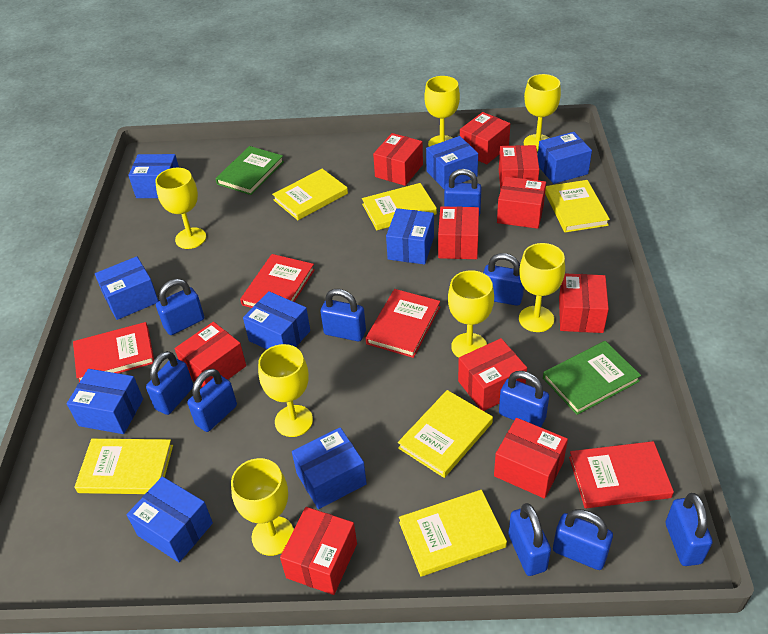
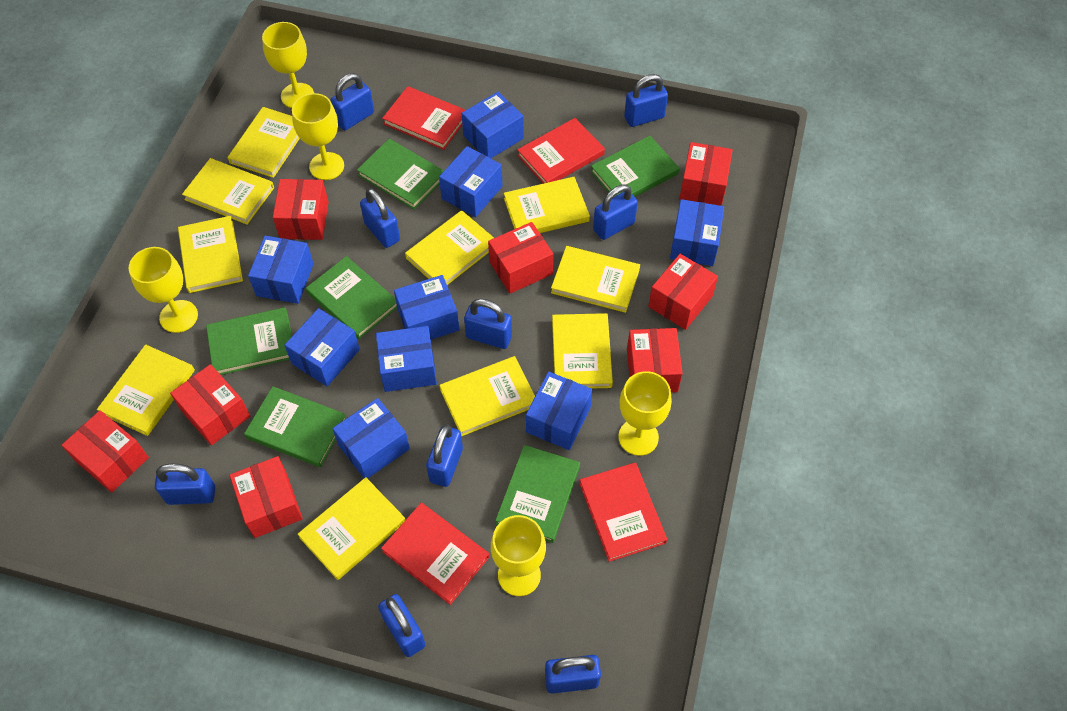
blue padlock: [146,351,193,415] [156,279,204,335] [187,368,237,432] [321,289,366,341] [444,169,482,216] [483,253,524,306] [499,371,549,427] [508,503,551,576] [553,509,613,570] [666,493,713,566] = 10 -> [155,464,215,505] [330,73,374,130] [360,188,400,248] [378,594,426,657] [426,425,463,487] [464,299,512,349] [545,655,601,694] [593,185,638,240] [624,74,668,127] = 9
green book: [215,146,284,195] [543,341,641,415] = 2 -> [206,307,292,375] [244,386,347,467] [306,256,397,339] [357,139,444,210] [495,445,580,543] [591,136,679,197] = 6
red box: [175,322,246,388] [280,507,357,595] [373,133,423,186] [438,206,479,259] [458,338,527,411] [460,112,510,164] [494,418,568,499] [497,177,546,229] [499,145,539,191] [559,273,609,333] = 10 -> [61,410,149,493] [170,364,250,445] [229,456,303,538] [273,179,328,240] [488,222,553,294] [627,328,683,392] [648,254,718,330] [679,142,733,206] = 8
yellow book: [74,439,173,494] [272,169,348,220] [362,183,437,230] [398,390,493,478] [399,490,507,577] [545,180,610,232] = 6 -> [97,344,195,436] [178,216,243,293] [182,158,274,225] [228,107,300,178] [298,477,405,580] [405,210,494,285] [439,356,535,436] [504,177,590,233] [551,246,640,313] [552,313,613,389] = 10
yellow goblet: [155,168,206,249] [231,458,294,556] [258,344,313,437] [425,76,460,147] [448,270,494,358] [519,243,565,332] [524,74,561,152] = 7 -> [129,247,198,333] [262,22,314,108] [292,93,344,180] [491,515,546,596] [618,371,672,456] = 5

